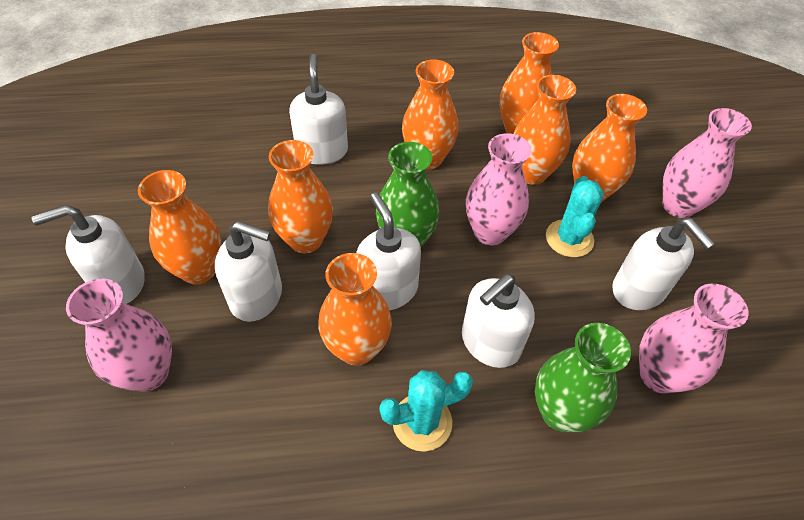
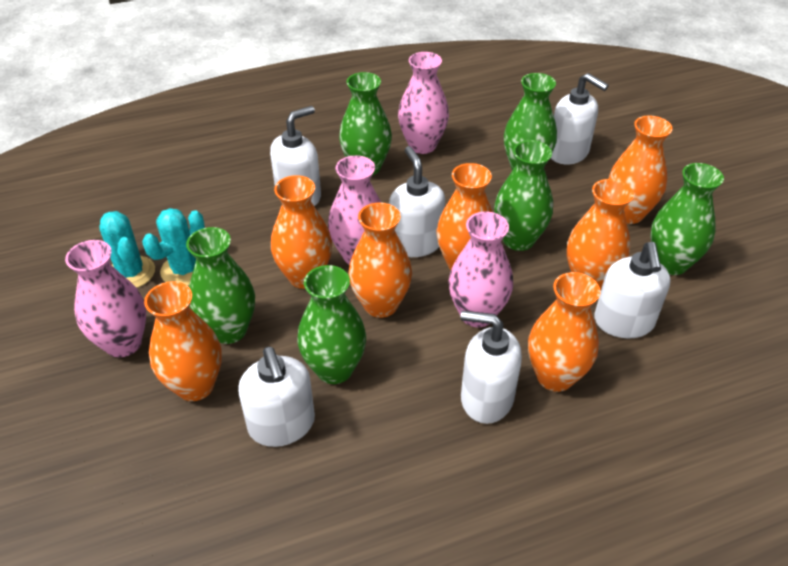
green vase: [376,142,439,247] [535,323,631,432] = 2 -> [186,227,255,344] [297,265,366,384] [339,72,392,176] [494,140,553,251] [504,73,557,171] [650,163,724,275] = 6

